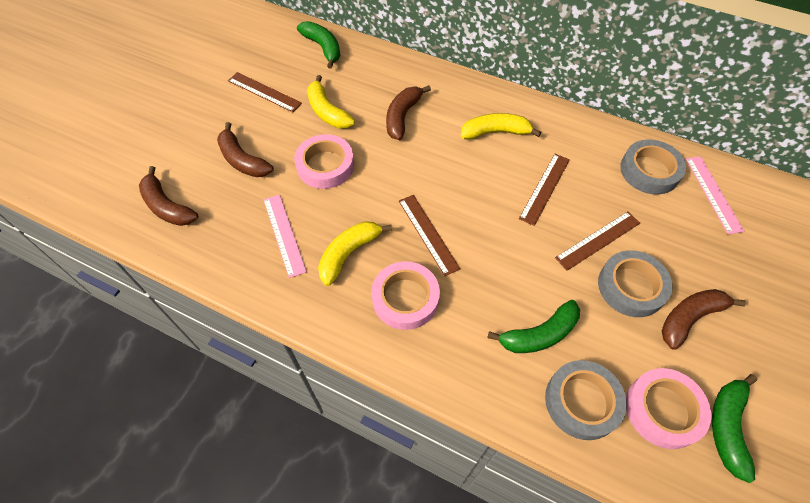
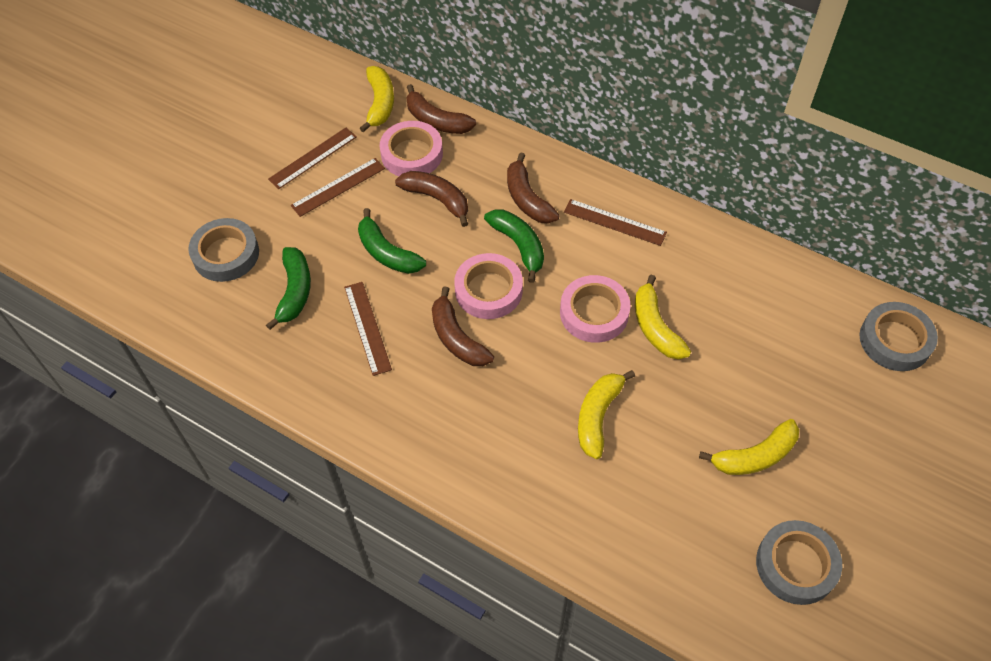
pink ruler: [263,194,307,278] [686,156,744,234] = 2 -> none = 0
yellow banana: [307,75,355,128] [318,221,392,286] [461,113,541,140] = 3 -> [360,66,394,133] [578,370,635,459] [635,275,691,359] [699,419,799,475] = 4

